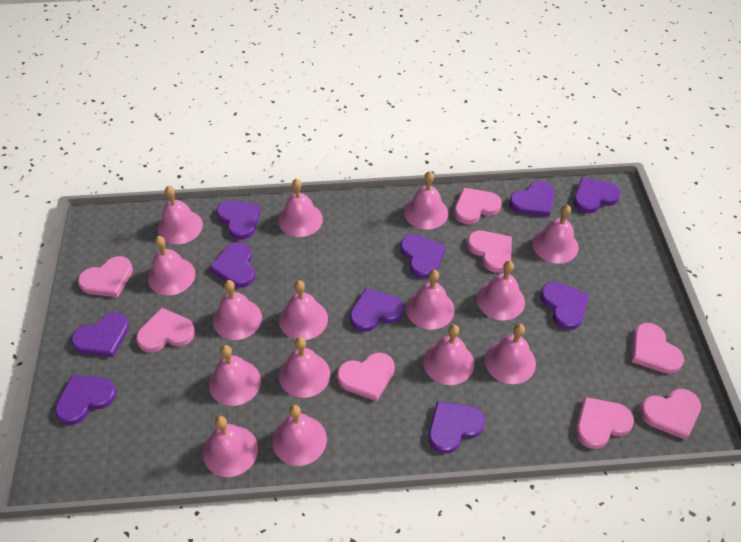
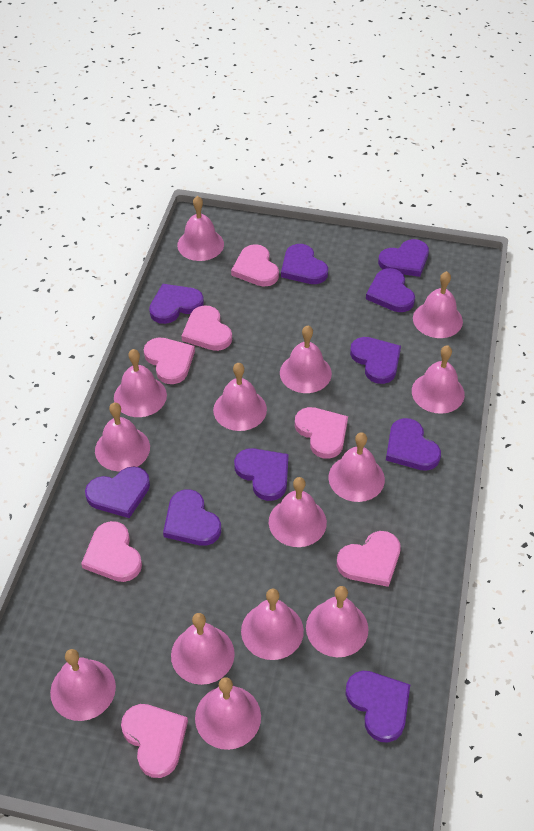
pink bell: [148,236,195,295] [158,186,203,244] [203,416,258,477] [209,345,261,406] [213,280,262,340] [272,405,327,466] [278,179,323,237] [279,280,328,340] [279,337,330,398] [404,171,448,230] [406,270,455,330] [423,325,474,385] [477,261,525,320] [485,324,536,384] [533,205,578,263] = 15 -> [50,649,116,721] [95,402,150,471] [114,349,167,417] [171,613,235,685] [177,196,224,261] [195,677,261,750] [213,363,267,431] [241,588,304,660] [269,477,327,547] [280,326,332,393] [306,586,369,657] [328,432,385,502] [412,345,465,414] [413,271,463,338] = 14
pink heart: [78,256,133,297] [136,308,195,352] [337,352,395,401] [454,187,502,224] [467,231,512,272] [576,397,634,449] [631,323,684,374] [640,389,701,440] = 8 -> [81,521,142,582] [121,704,188,778] [144,337,195,384] [182,305,232,351] [231,244,279,287] [295,407,348,459] [337,531,401,587] = 7

